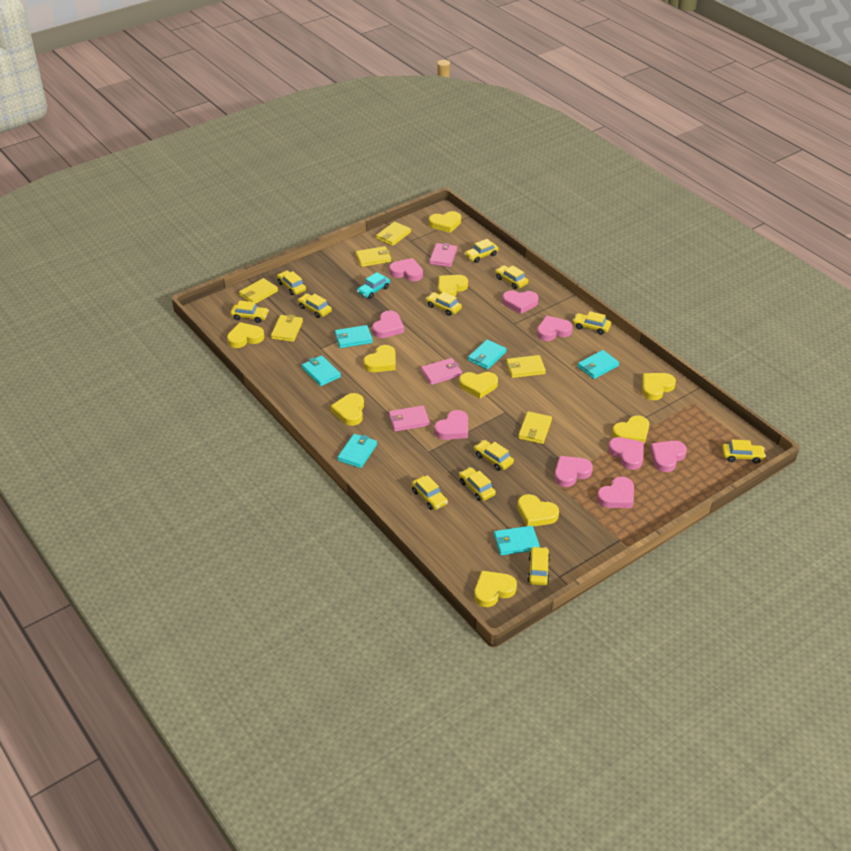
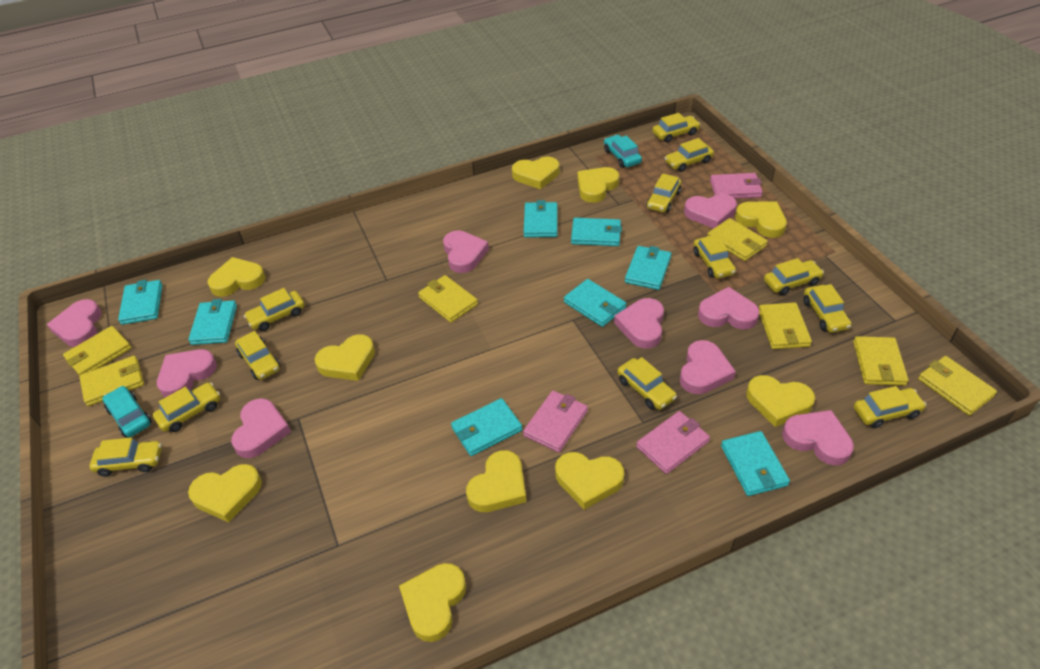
turquoise car: [357,272,390,299] = 1 -> [102,386,152,437] [604,135,642,168] = 2
turquoise wallet: [302,355,341,386] [335,325,373,348] [337,434,377,468] [468,339,506,370] [494,526,540,555] [578,350,619,379] = 6 -> [118,280,163,325] [188,299,237,345] [451,398,522,456] [524,200,558,238] [564,279,627,327] [571,218,622,246] [625,246,671,290] [721,431,790,496] = 8
yellow wallet: [239,278,278,304] [271,314,303,342] [356,246,391,267] [376,222,411,246] [506,355,546,378] [518,411,552,444] = 6 -> [63,326,131,376] [79,356,144,406] [418,275,478,323] [707,218,768,261] [759,302,812,349] [853,336,909,386] [918,356,997,416] = 7

